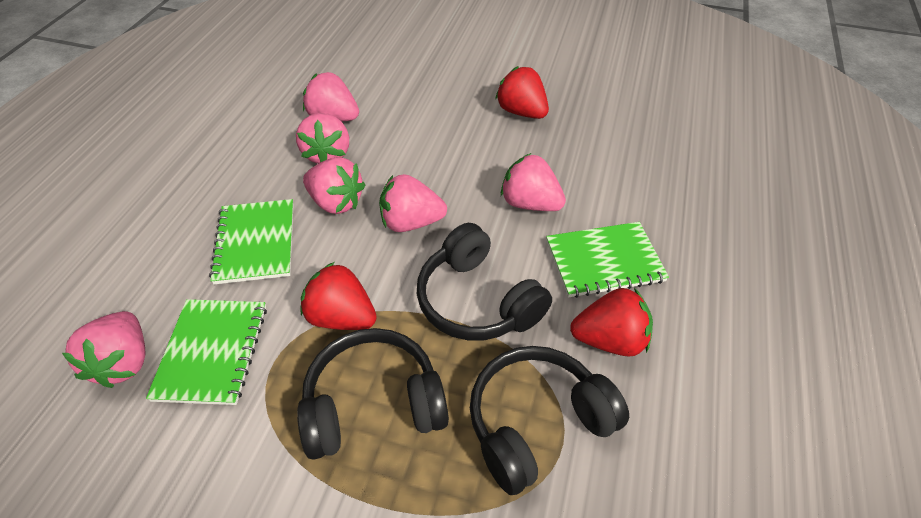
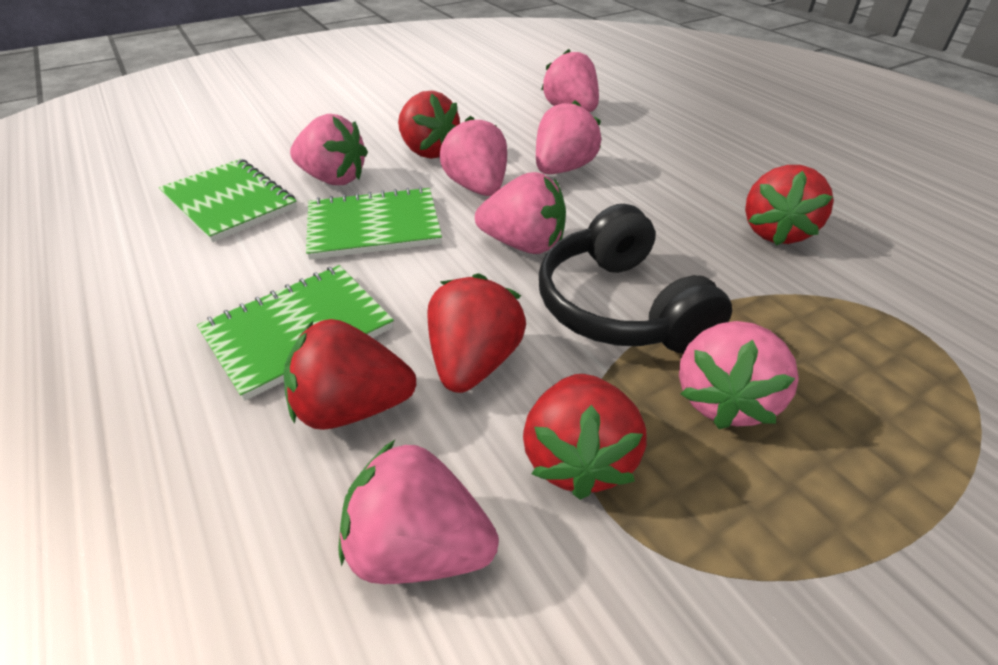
black headphones: [297,328,449,460] [417,223,552,341] [470,346,629,495] = 3 -> [539,204,732,353] = 1
pink strawberry: [62,311,145,388] [296,113,349,164] [303,72,359,121] [303,157,365,214] [379,174,447,232] [501,153,566,211] = 6 -> [290,114,368,185] [338,440,499,584] [440,116,507,196] [475,172,566,254] [536,100,601,174] [541,49,599,112] [679,321,799,429] = 7
red strawberry: [300,262,377,330] [495,66,549,119] [570,288,653,357] = 3 -> [284,319,417,430] [398,91,460,159] [427,274,526,393] [523,374,647,500] [745,165,834,246] = 5

